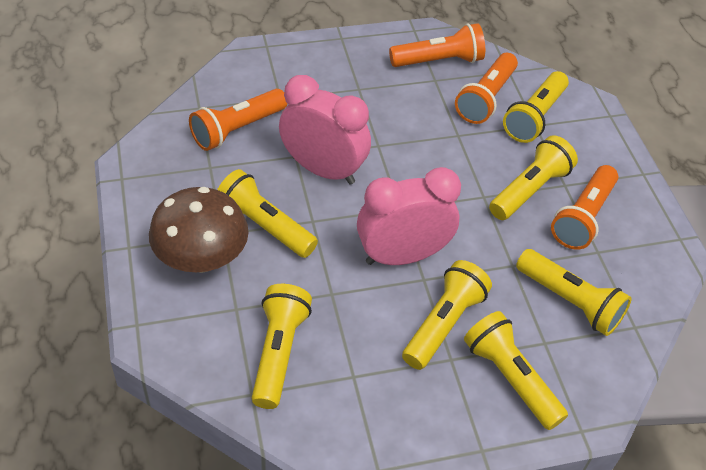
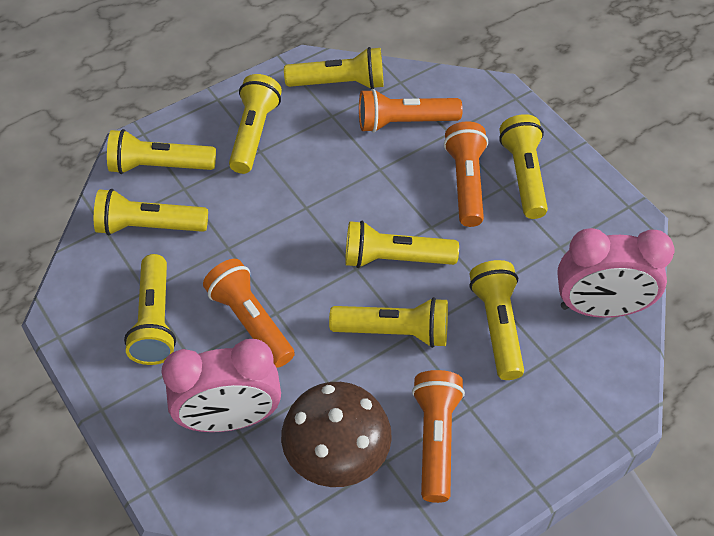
yellow flashlight: [217,169,318,258] [252,284,312,409] [402,260,492,370] [464,311,568,430] [489,135,578,220] [503,71,569,143] [516,249,632,336] = 7 -> [94,189,208,235] [107,129,216,174] [124,254,176,365] [229,74,282,174] [284,47,384,89] [329,297,448,348] [345,221,459,268] [470,260,524,380] [499,114,548,219] = 9

